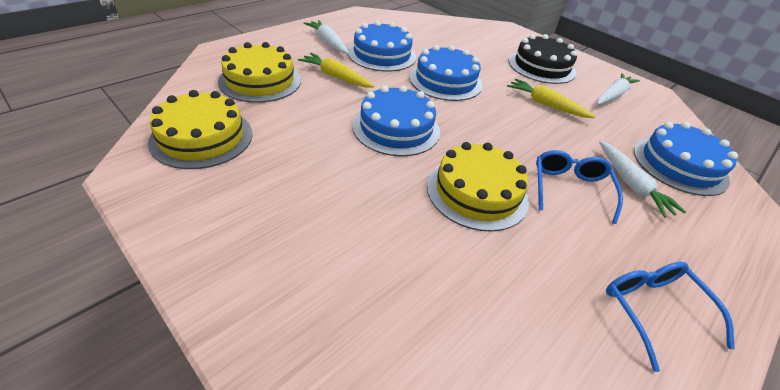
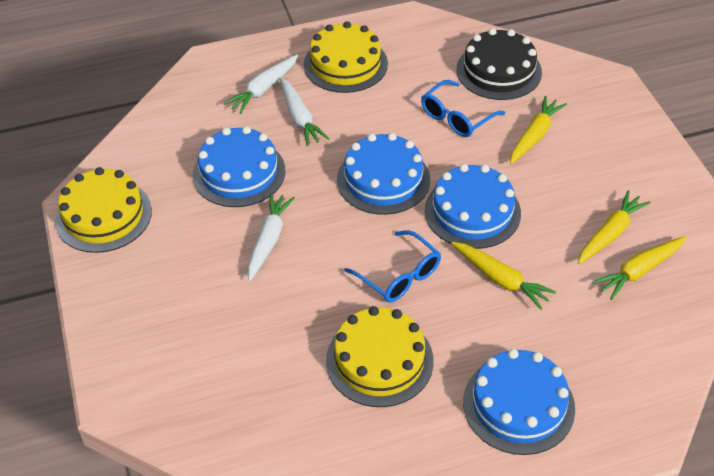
yellow carrot: [298,53,375,88] [507,79,596,118] = 2 -> [451,242,556,310] [510,96,567,164] [578,190,650,264] [592,236,687,300] = 4

